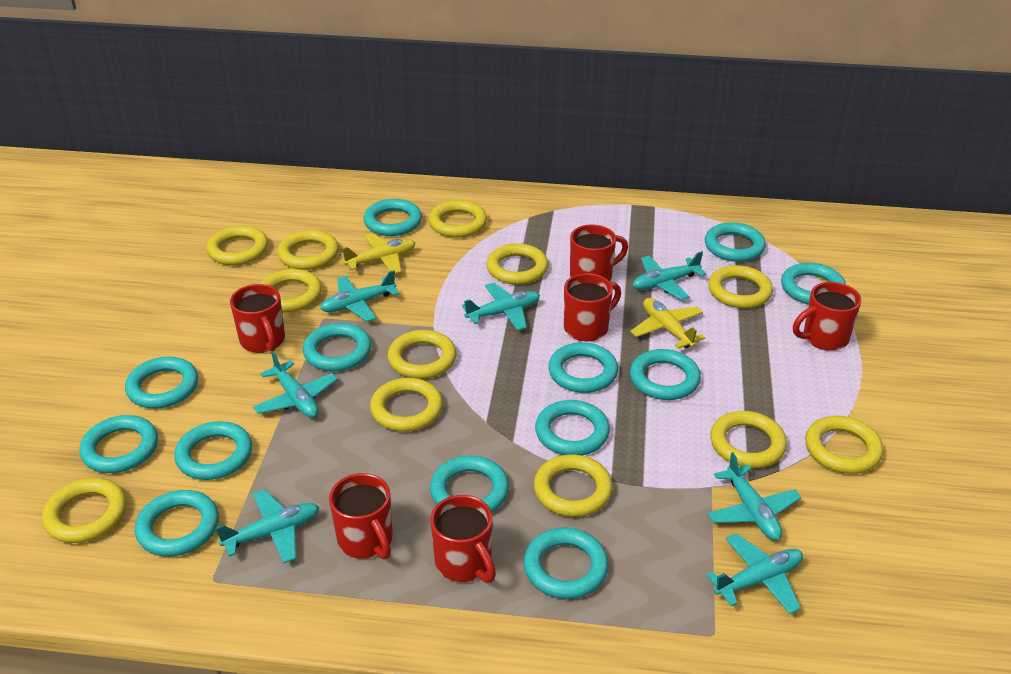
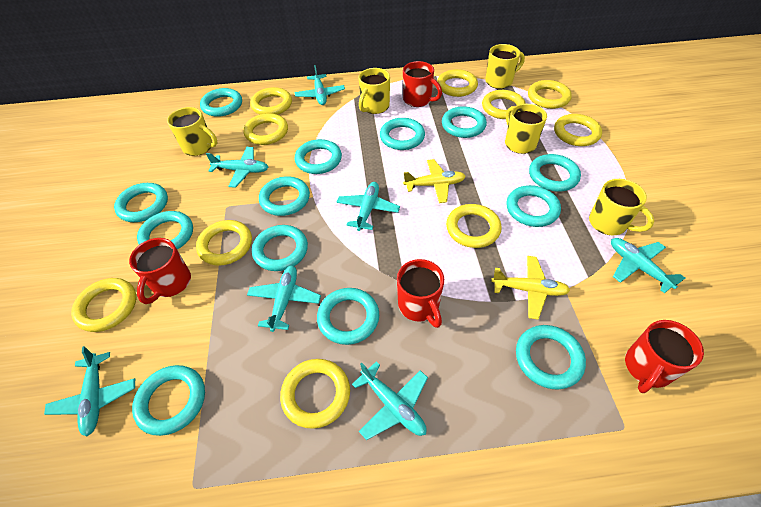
red mug: [230,284,285,353] [329,473,393,560] [430,495,496,583] [564,273,621,341] [570,224,628,281] [793,282,861,351] = 6 -> [129,238,191,304] [397,259,444,328] [403,61,442,107] [625,320,704,393] = 4
yellow mug: none = 0 -> [167,107,217,156] [358,68,390,114] [485,44,525,89] [505,104,547,154] [589,179,654,235] = 5
yellow ring: [42,478,127,543] [207,226,268,265] [260,269,322,312] [277,230,339,270] [370,378,443,432] [387,330,456,379] [429,200,487,238] [486,243,548,285] [534,455,613,517] [708,265,773,309] [710,411,787,468] [805,416,883,474] = 12 -> [71,278,136,332] [196,220,252,266] [243,113,288,145] [250,87,292,115] [280,359,350,429] [437,69,478,97] [446,204,502,248] [482,90,526,119] [528,80,572,109] [554,114,602,146] = 10

